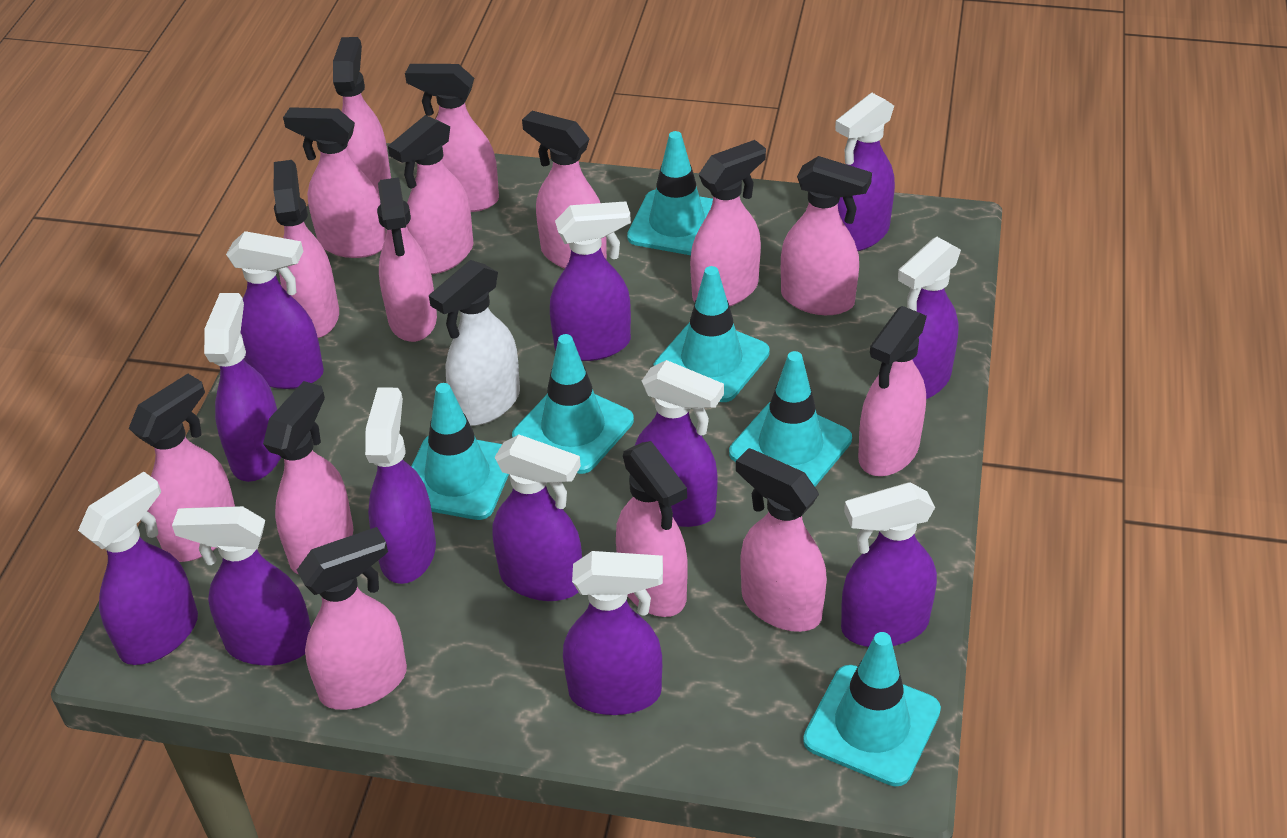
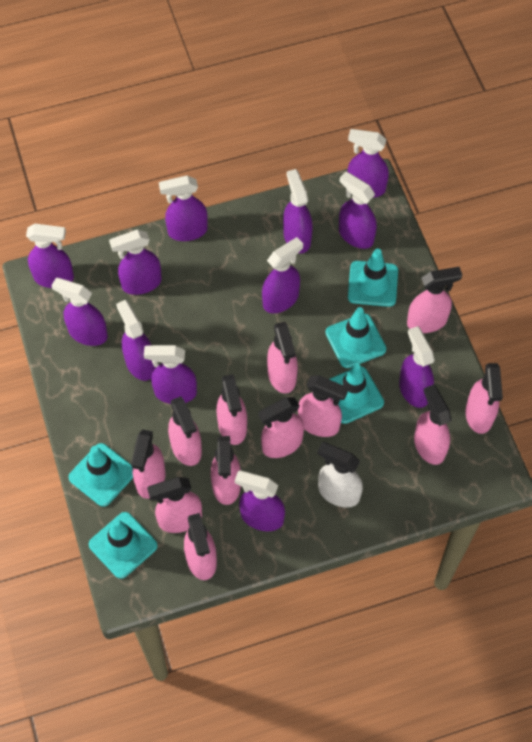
pink spray bottle: [129,374,235,562] [263,381,353,574] [274,160,339,338] [283,107,386,258] [297,527,407,710] [333,37,391,198] [377,177,437,342] [388,115,473,274] [405,64,499,212] [522,111,607,269] [616,441,688,617] [690,140,766,306] [736,448,827,632] [781,156,872,315] [858,306,927,476] = 15 -> [131,429,165,499] [147,477,202,533] [168,396,202,466] [184,513,217,580] [211,436,241,505] [217,374,247,445] [258,397,304,458] [267,322,298,394] [298,375,349,437] [407,267,462,333] [414,385,452,465] [466,363,503,434] = 12
turquoise traffic cone: [411,383,509,520] [512,334,634,474] [627,131,713,255] [654,266,770,402] [729,351,852,487] [803,632,941,786] = 6 -> [69,443,133,507] [89,512,158,579] [326,307,386,368] [329,363,384,424] [348,248,398,307] = 5

